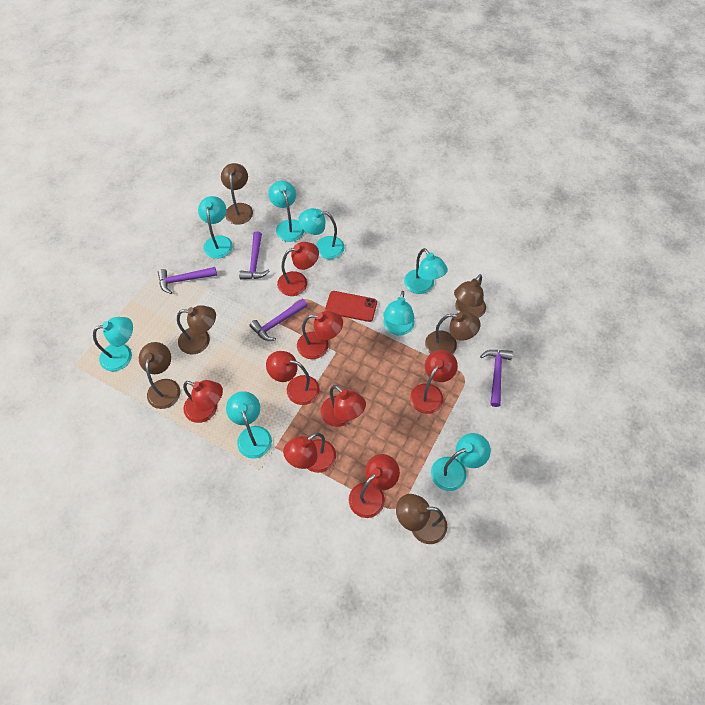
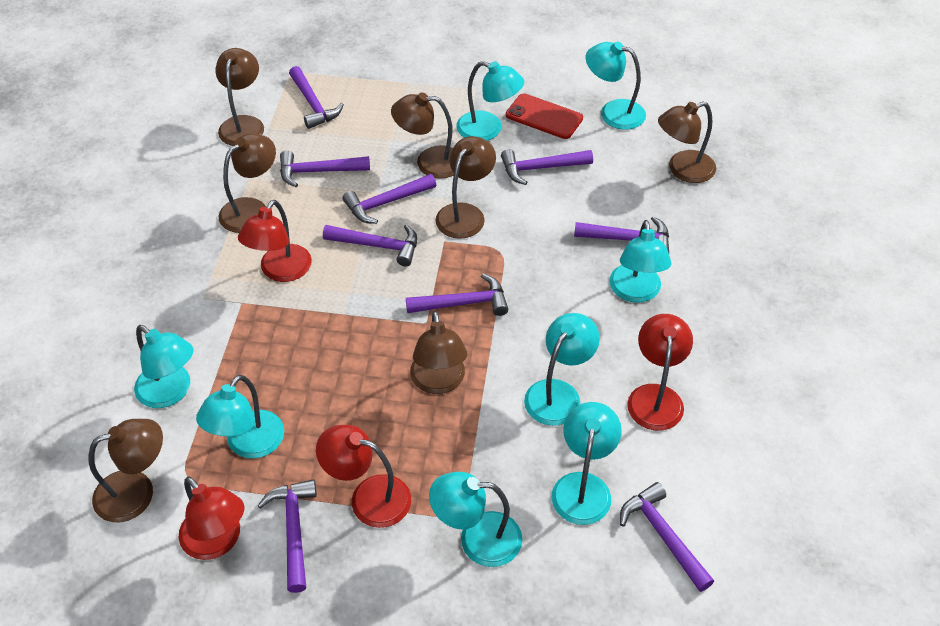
brown lamp: [139,342,180,409] [177,305,216,354] [221,163,253,225] [396,494,447,544] [425,311,480,354] [454,274,486,318] = 6 -> [89,419,163,522] [215,48,264,146] [219,133,276,233] [391,93,454,179] [410,311,467,394] [435,136,496,239] [658,102,716,183] = 7
purple hammer: [158,267,217,294] [239,231,269,279] [249,299,307,341] [480,350,513,407] = 4 -> [258,479,317,593] [280,150,370,187] [289,66,344,129] [323,224,417,267] [342,174,436,224] [406,273,509,316] [501,149,593,185] [574,216,669,252] [620,482,714,592] = 9
red lamp: [183,380,223,423] [266,351,320,405] [277,242,319,296] [283,433,336,473] [297,311,343,359] [320,385,366,427] [349,454,400,518] [410,350,458,414] = 8 -> [179,476,245,560] [238,200,312,282] [316,425,411,528] [627,314,693,431] = 4

